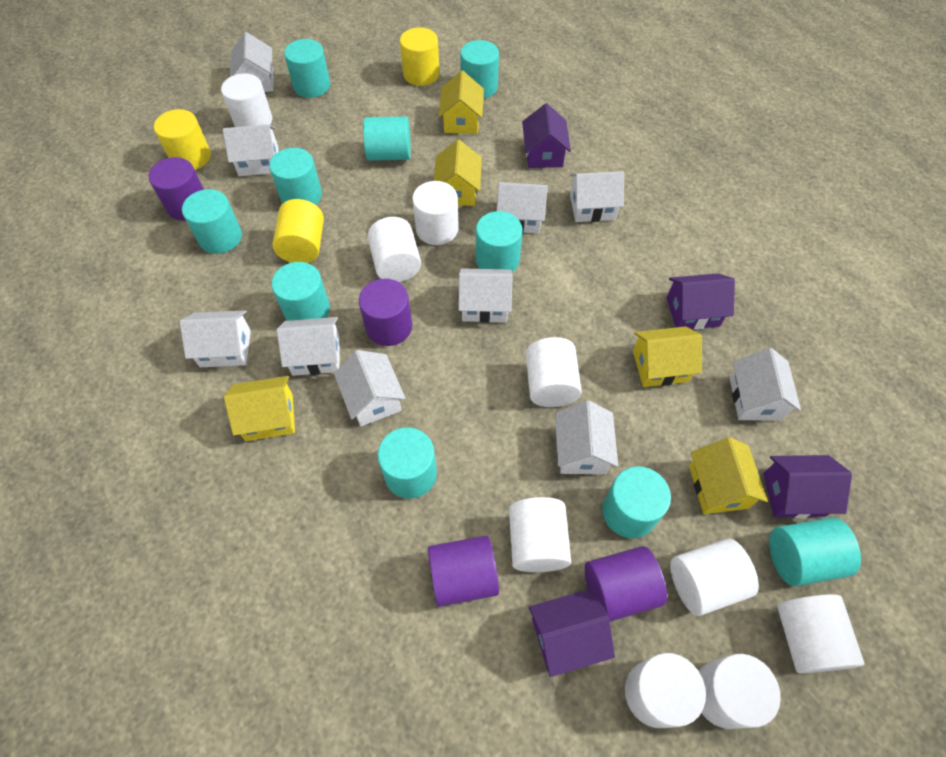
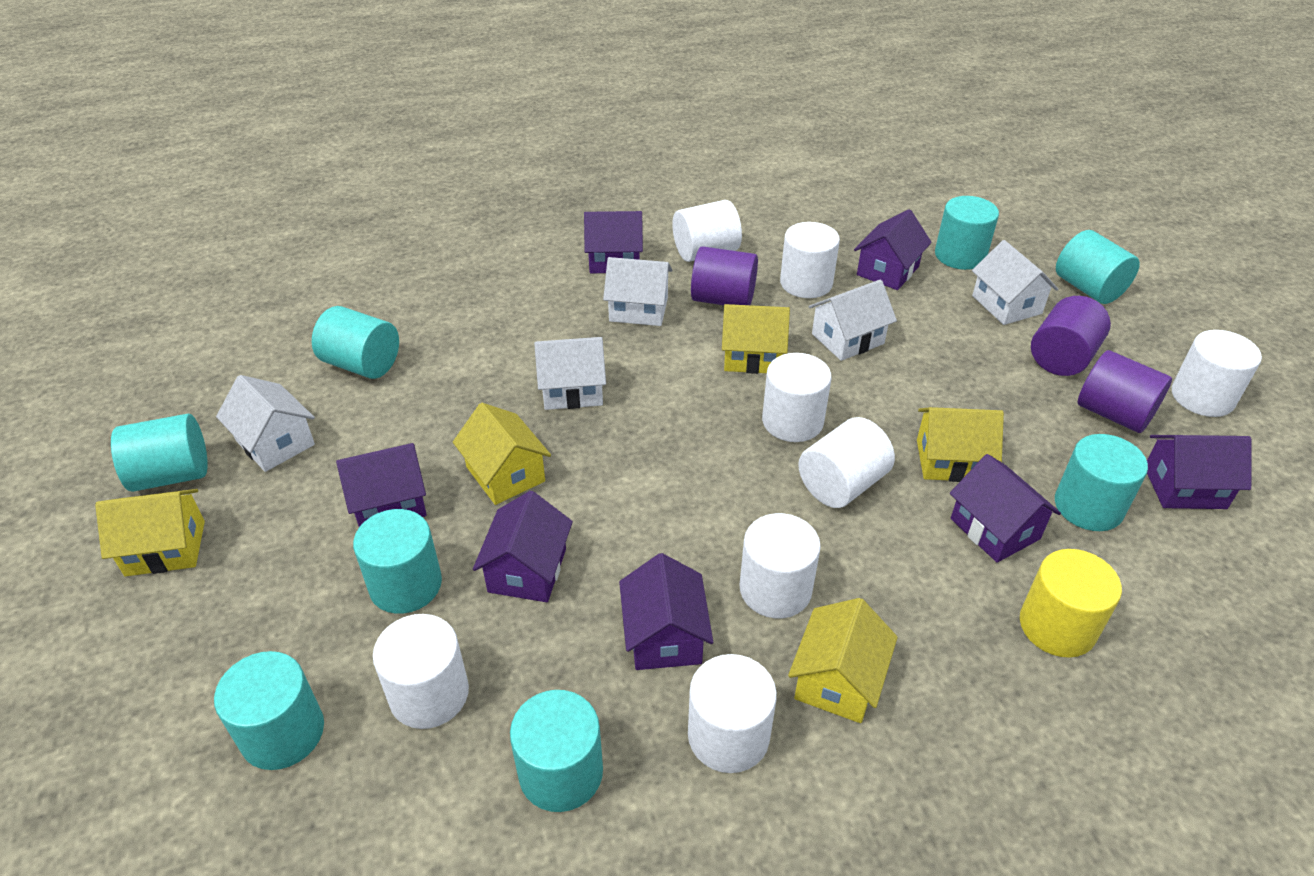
purple cylinder: [149,157,204,221] [359,279,412,346] [428,536,499,607] [585,546,667,622] = 4 -> [691,246,758,305] [1031,296,1111,376] [1077,350,1172,433] = 3
purple house: [522,103,571,168] [529,589,615,677] [667,273,735,330] [763,455,852,518] = 4 -> [336,443,427,527] [473,491,573,602] [584,211,643,273] [619,553,713,670] [854,209,932,290] [950,454,1061,563] [1147,435,1252,509] = 7
turquoise cylinder: [182,189,242,254] [269,148,322,205] [271,262,330,321] [284,39,330,98] [363,116,411,161] [378,427,437,499] [460,40,499,99] [476,211,522,272] [602,466,671,538] [769,517,861,586] = 10 -> [111,414,208,492] [214,651,324,770] [312,306,399,379] [353,509,442,614] [510,690,603,812] [935,196,999,270] [1055,434,1148,531] [1056,230,1140,304] = 8
white cylinder: [221,73,272,127] [368,217,421,282] [412,181,459,245] [509,497,571,572] [526,337,582,407] [625,653,706,728] [670,539,759,616] [699,654,781,729] [777,594,864,673] = 9 -> [373,614,469,729] [673,200,742,262] [688,654,777,773] [740,513,821,618] [762,353,832,442] [780,222,840,298] [798,417,895,508] [1172,330,1262,417] = 8
white house: [180,310,251,367] [223,124,279,176] [230,32,274,92] [277,317,340,376] [334,350,406,426] [459,268,513,323] [496,182,548,234] [555,400,618,474] [570,171,624,222] [730,348,801,420] = 10 -> [216,375,315,472] [534,337,606,410] [603,257,672,326] [809,280,897,361] [972,240,1058,325] = 5
yellow cylinder: [154,109,211,170] [273,199,324,263] [400,27,440,86] = 3 -> [1020,549,1122,658] = 1

